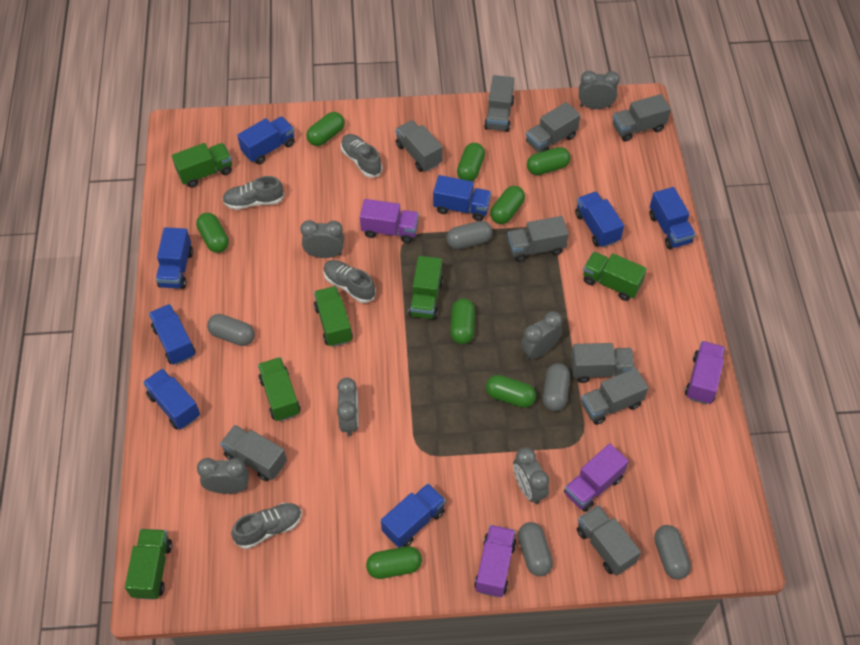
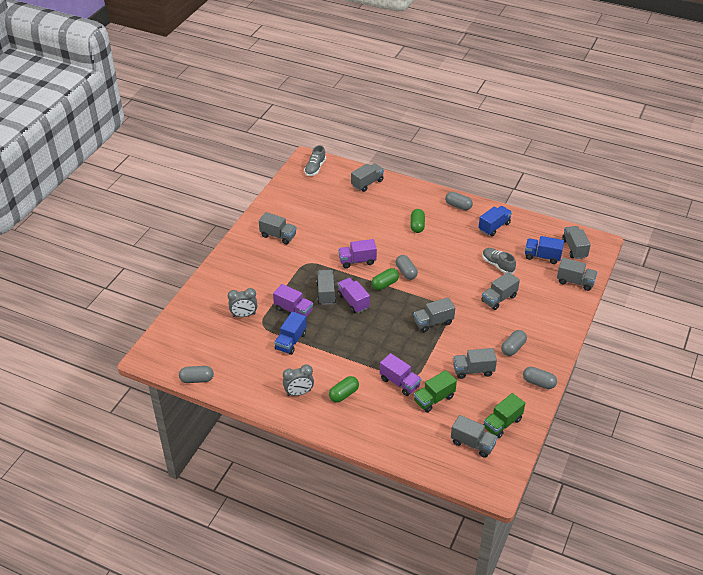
blue truck: [143,369,200,430] [149,304,196,365] [156,227,193,289] [237,116,294,164] [381,483,446,548] [433,175,491,221] [575,191,624,248] [649,187,696,249] = 8 -> [274,312,307,355] [478,206,512,236] [525,236,564,264] = 3
green capsule: [196,213,229,253] [307,112,345,146] [366,546,422,579] [450,298,475,344] [457,143,485,181] [486,375,536,408] [490,186,525,224] [527,147,570,175] = 8 -> [329,376,359,403] [371,268,399,290] [411,209,425,233] = 3
green truck: [125,529,172,600] [172,143,232,188] [258,357,300,421] [314,286,353,347] [409,256,443,319] [583,252,647,301] = 6 -> [414,370,457,412] [483,393,525,438] = 2
grey clock: [197,458,249,494] [300,220,344,258] [337,378,359,437] [513,447,549,504] [521,311,562,360] [579,71,620,109] = 6 -> [228,288,257,317] [283,364,314,396] = 2
grey shoe: [222,176,284,210] [231,503,302,549] [324,260,376,303] [341,134,382,178] = 4 -> [304,145,326,176] [482,248,516,274] = 2

